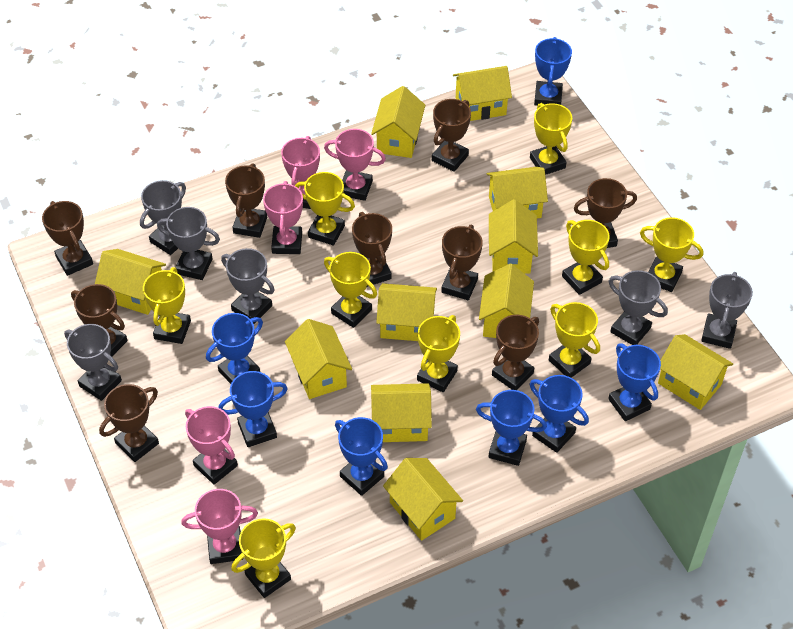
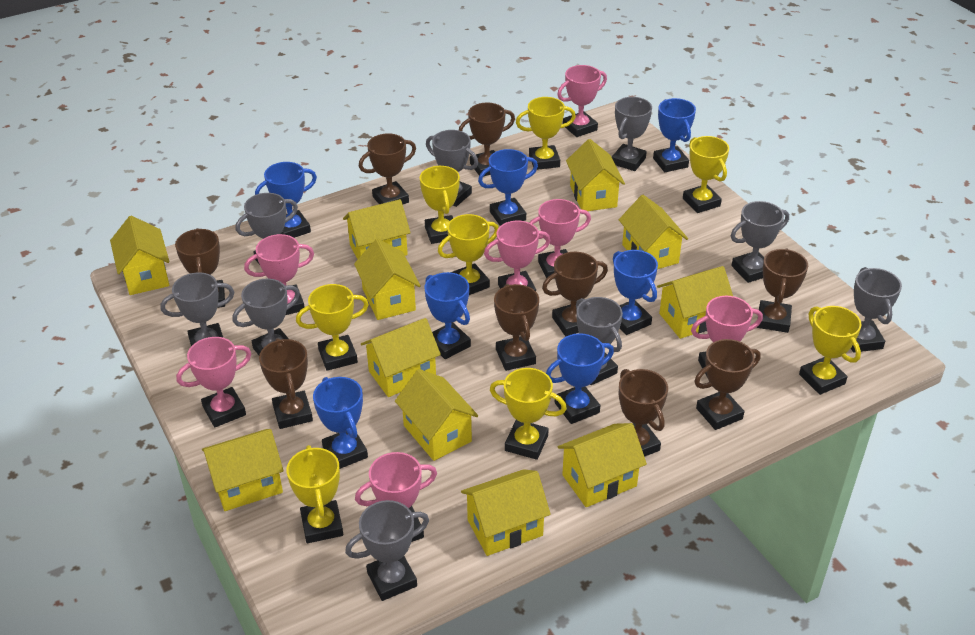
grey trophy: [64,324,122,401] [140,180,186,255] [157,207,220,280] [221,248,275,324] [609,270,668,345] [701,272,753,349] = 6 -> [160,272,234,346] [232,279,300,355] [236,193,298,265] [345,500,429,601] [426,130,478,207] [576,297,623,385] [612,97,652,171] [731,201,789,283] [851,267,902,352] = 9
pink trophy: [181,489,258,564] [185,406,238,485] [263,181,303,254] [281,136,320,209] [324,129,386,201] = 5 -> [176,337,252,427] [244,234,314,315] [355,452,437,542] [484,221,551,291] [529,199,591,278] [557,65,607,137] [691,296,763,378] = 7
yellow trophy: [143,267,191,344] [231,518,296,598] [295,172,355,246] [324,252,377,328] [417,315,460,392] [530,103,572,175] [549,302,600,378] [562,220,610,295] [640,217,703,292] = 9 -> [286,445,343,543] [296,284,369,371] [420,166,460,244] [438,214,499,295] [490,368,567,460] [516,97,576,170] [683,136,729,213] [799,306,862,395] = 8

